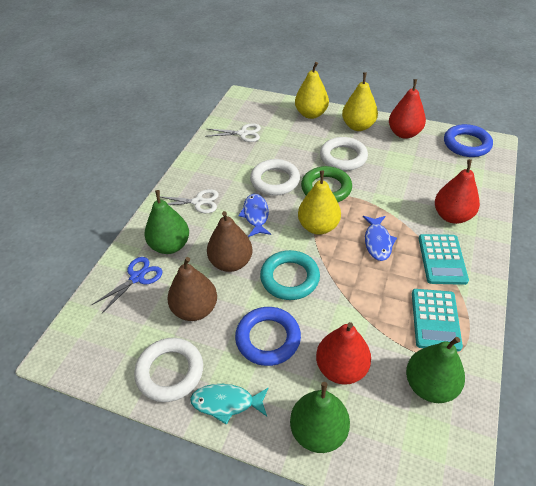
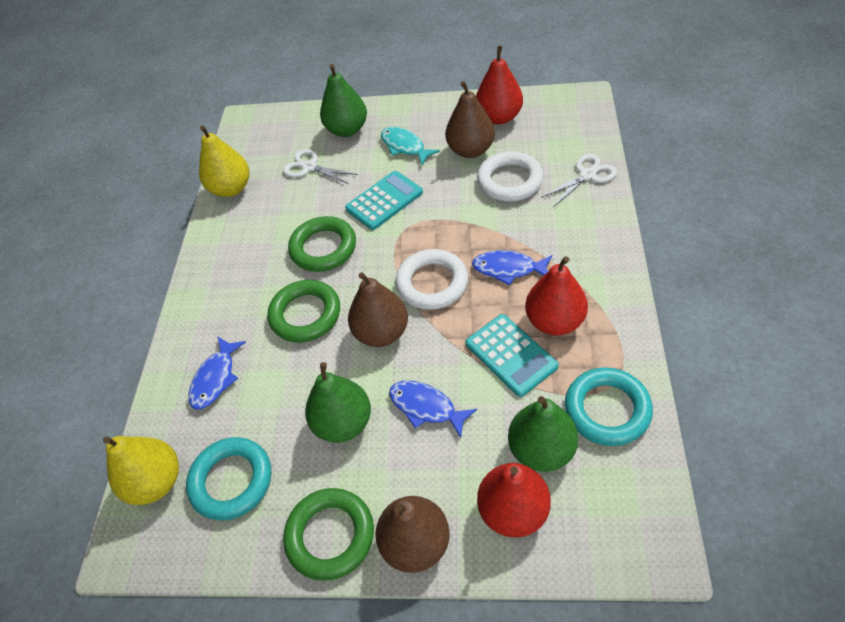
blue fish: [239,194,271,237] [363,216,397,261] = 2 -> [189,337,246,410] [389,381,477,438] [472,250,552,285] = 3
blue ring: [235,307,301,366] [444,124,493,157] = 2 -> none = 0
blue scissors: [92,257,163,313] = 1 -> none = 0
brown pear: [167,257,217,321] [207,211,252,272] = 2 -> [348,272,408,347] [375,496,450,573] [445,81,495,158] = 3
green ring: [301,166,352,202] = 1 -> [268,280,340,342] [283,488,374,581] [288,216,356,272] = 3
turquoise ring: [260,250,320,300] = 1 -> [186,437,271,521] [565,367,653,446] = 2
white ring: [134,338,203,402] [250,159,300,196] [320,137,368,171] = 3 -> [396,249,468,310] [477,151,543,202] = 2
yellow pear: [295,62,329,119] [298,171,341,235] [342,73,378,131] = 3 -> [103,436,179,505] [199,126,249,197] = 2

